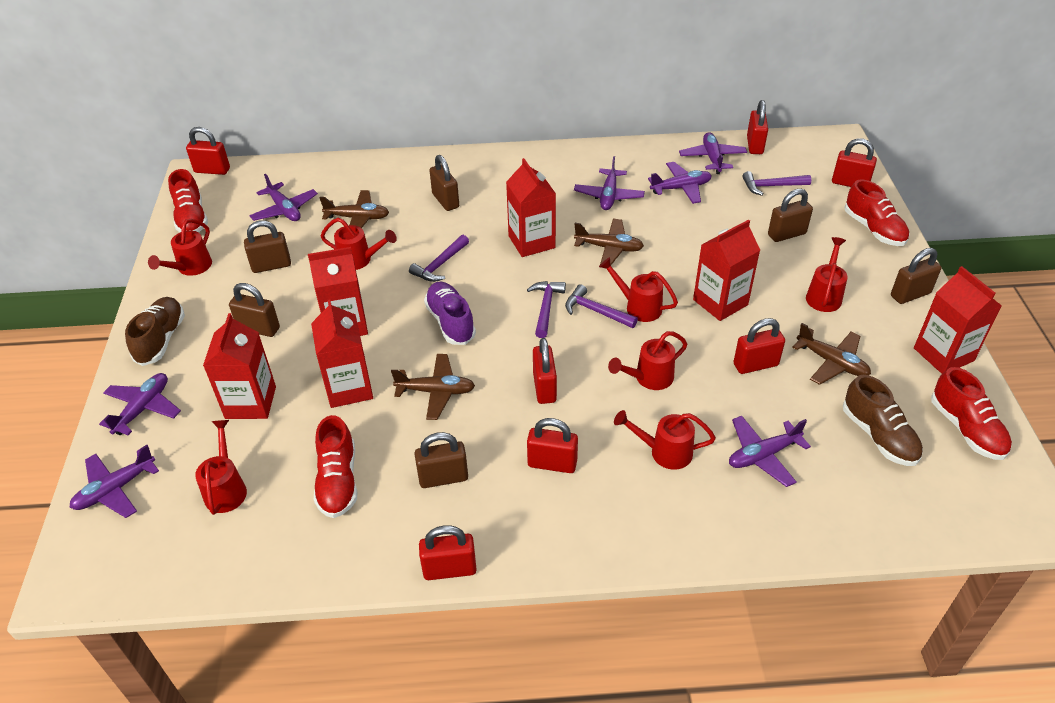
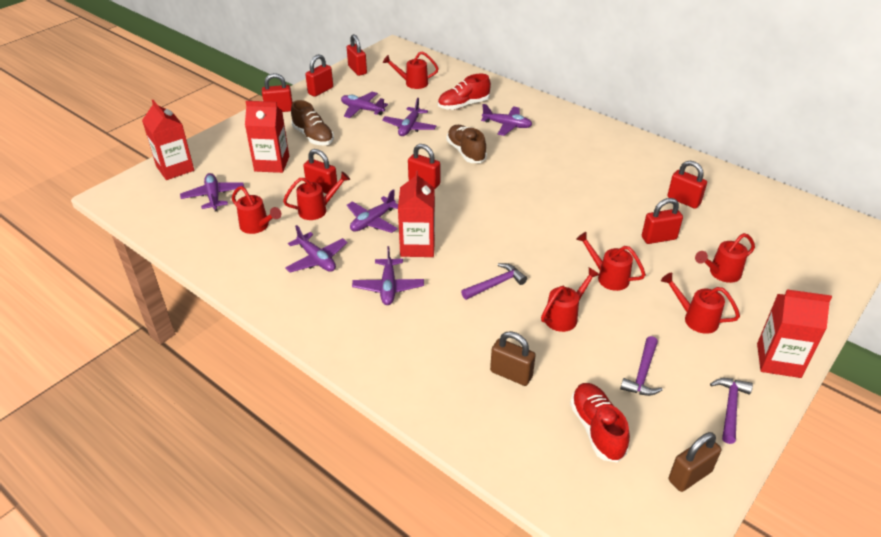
brown padlock: [229,283,280,337] [244,220,291,273] [414,432,468,488] [429,155,459,211] [768,189,813,242] [891,248,941,304] = 6 -> [490,331,536,386] [669,432,721,492] = 2
brown plane: [320,190,389,228] [391,354,475,420] [574,219,644,266] [792,323,871,385] = 4 -> none = 0
purple hammer: [409,235,469,282] [527,281,566,338] [565,284,638,328] [742,171,811,196] = 4 -> [461,263,527,300] [620,336,663,396] [710,378,753,444] = 3
purple shoe: [424,281,476,345] = 1 -> none = 0
red carton: [203,313,276,419] [308,247,368,336] [311,299,373,408] [506,158,556,257] [693,219,760,321] [914,266,1002,374] = 6 -> [142,100,194,180] [245,101,289,173] [398,171,435,257] [757,289,832,378] = 4
red shoe: [168,169,208,233] [314,415,357,518] [845,179,909,246] [931,367,1012,460] = 4 -> [438,74,491,110] [570,383,630,463] = 2

